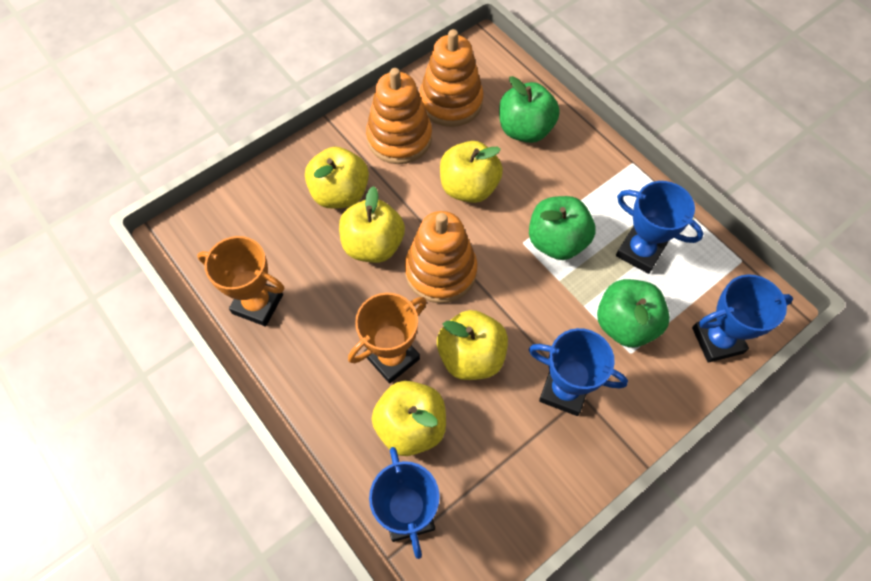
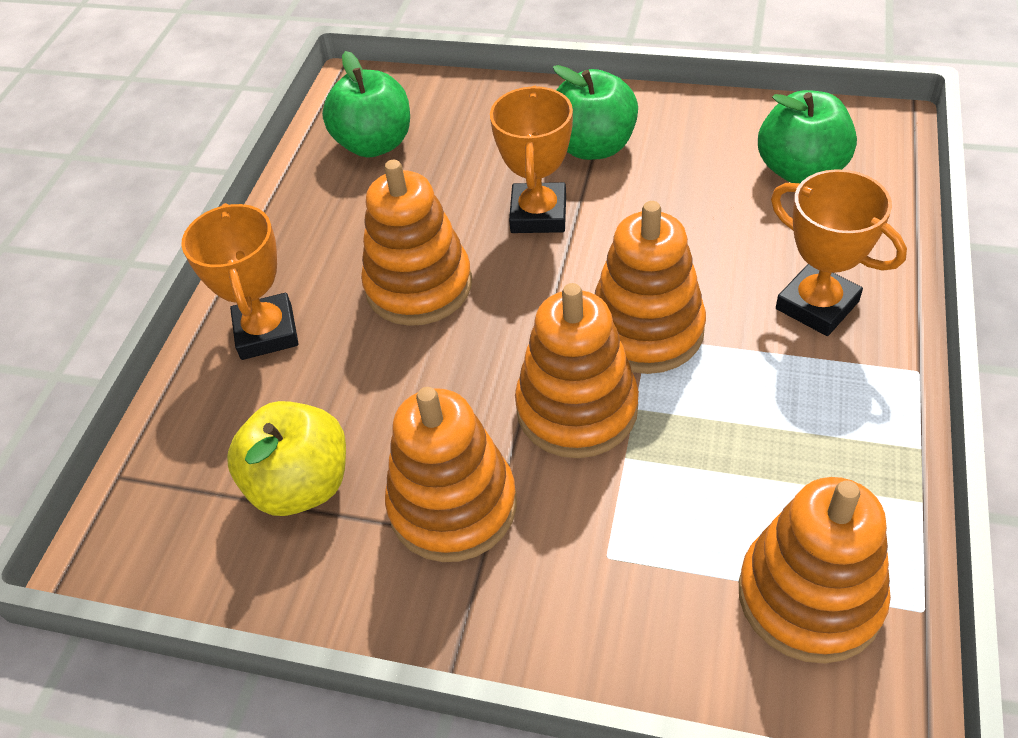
blue trophy: [369,447,440,559] [529,328,628,416] [616,181,704,274] [692,274,793,363] = 4 -> none = 0
orange stacking toy: [366,68,432,164] [405,211,477,303] [419,29,483,127] = 3 -> [361,160,472,326] [385,387,517,562] [515,283,639,458] [595,201,706,374] [739,477,891,664] = 5
orange trophy: [197,236,284,327] [348,293,427,384] = 2 -> [181,203,299,360] [490,86,573,233] [771,169,907,336] = 3
yellow apple: [305,147,369,209] [339,186,405,263] [372,381,446,456] [437,310,508,380] [440,141,503,203] = 5 -> [227,401,346,516] = 1

